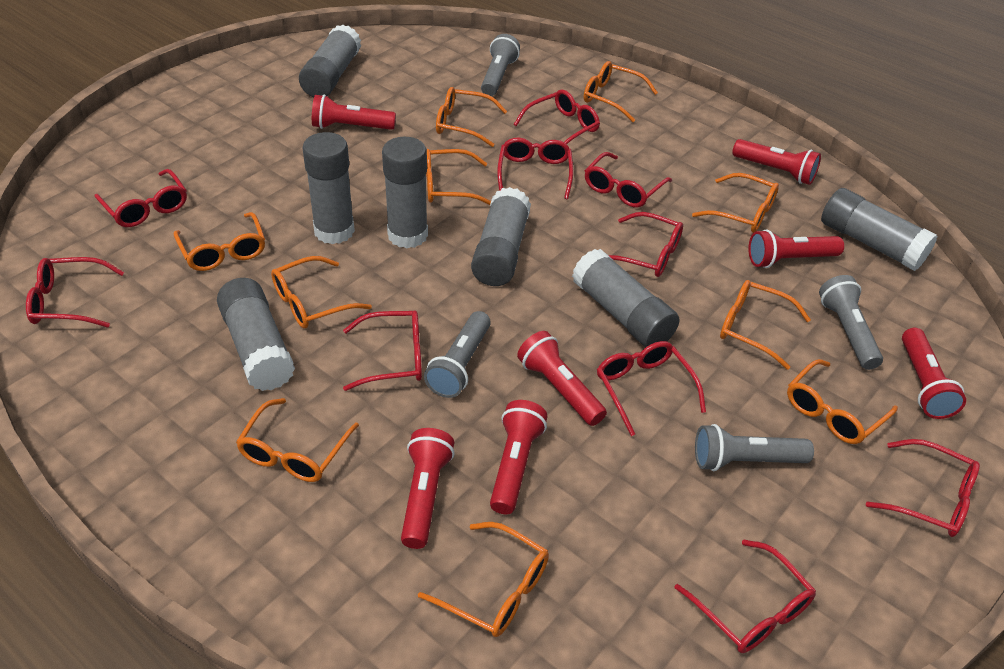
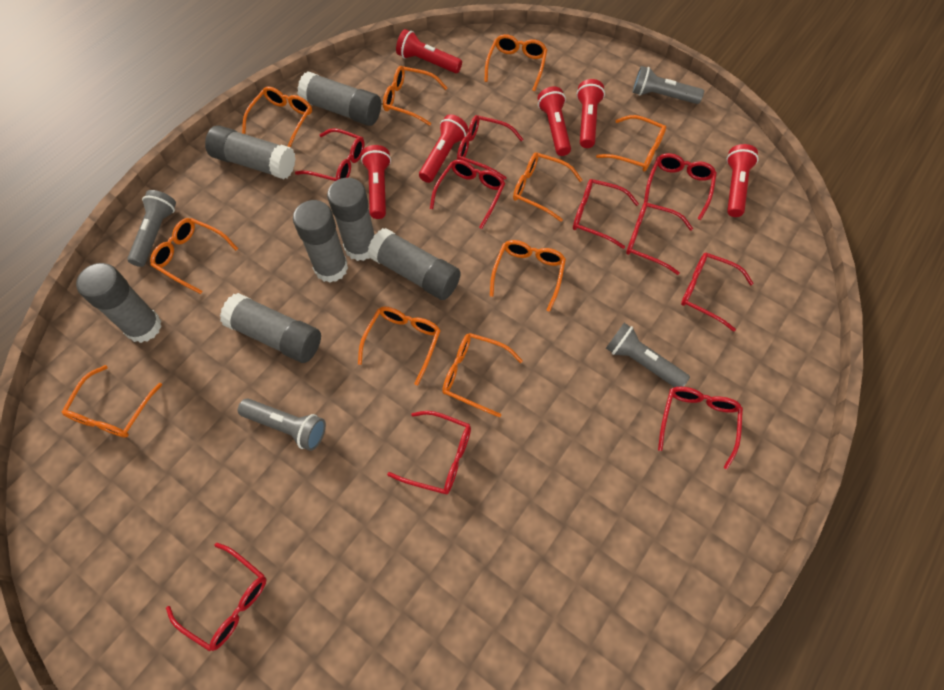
red flashlight: [312,95,396,130] [401,428,455,549] [490,400,547,514] [517,331,607,426] [732,139,821,185] [748,229,844,268] [902,328,966,419] = 7 -> [361,145,391,219] [396,29,462,73] [419,114,468,183] [538,86,571,156] [576,79,605,148] [727,144,759,217] = 6

